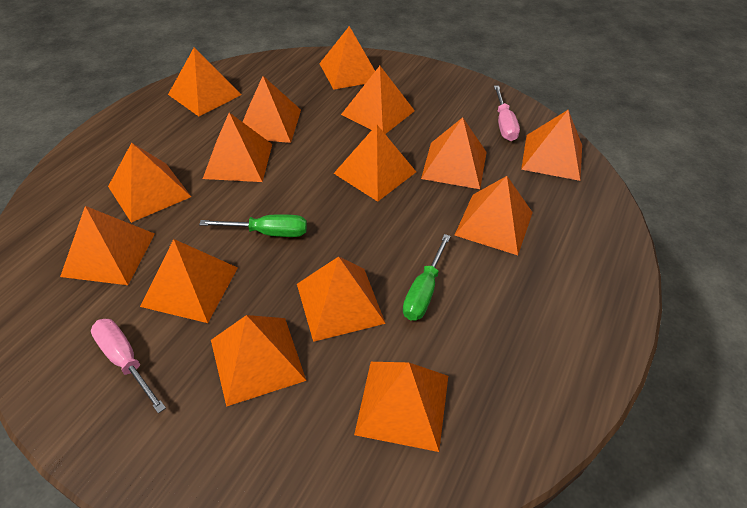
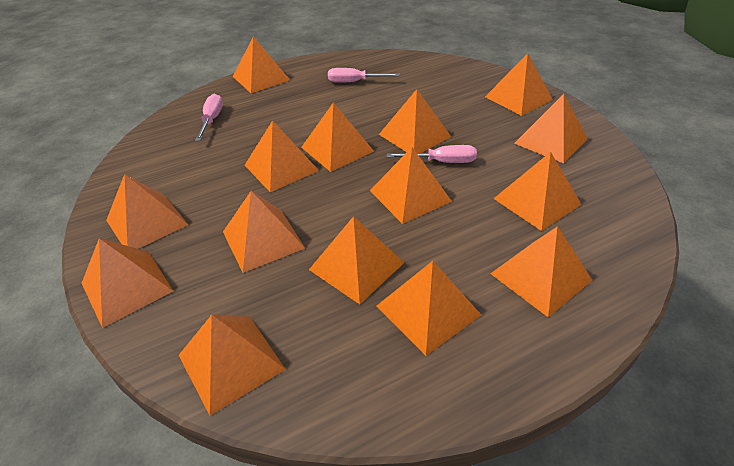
green screwdriver: [199,214,307,237] [403,234,451,320] = 2 -> none = 0
pink screwdriver: [91,319,166,413] [494,86,520,141] = 2 -> [195,94,223,141] [328,68,399,83] [387,145,477,163] = 3

